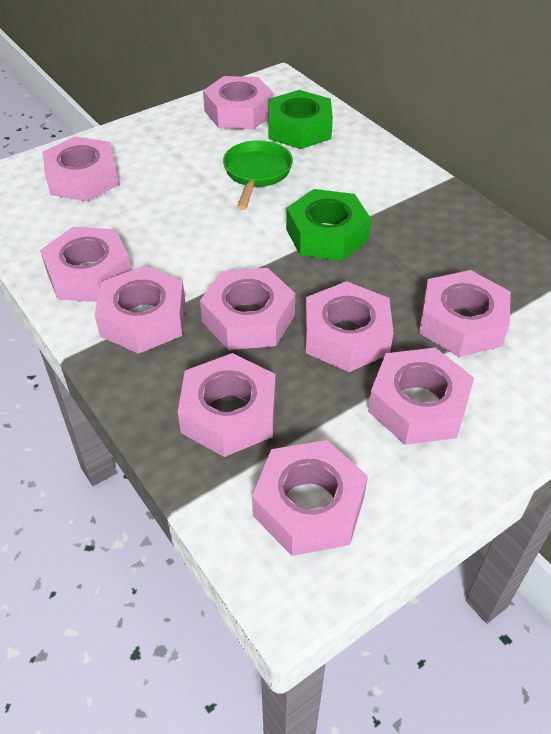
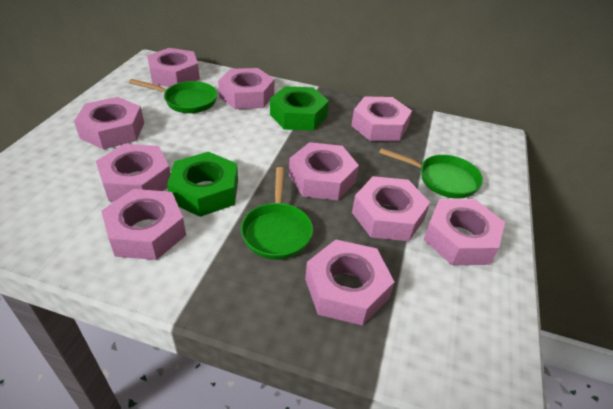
green pan: [223,140,293,210] = 1 -> [129,79,217,113] [241,167,313,260] [379,148,483,199] = 3

